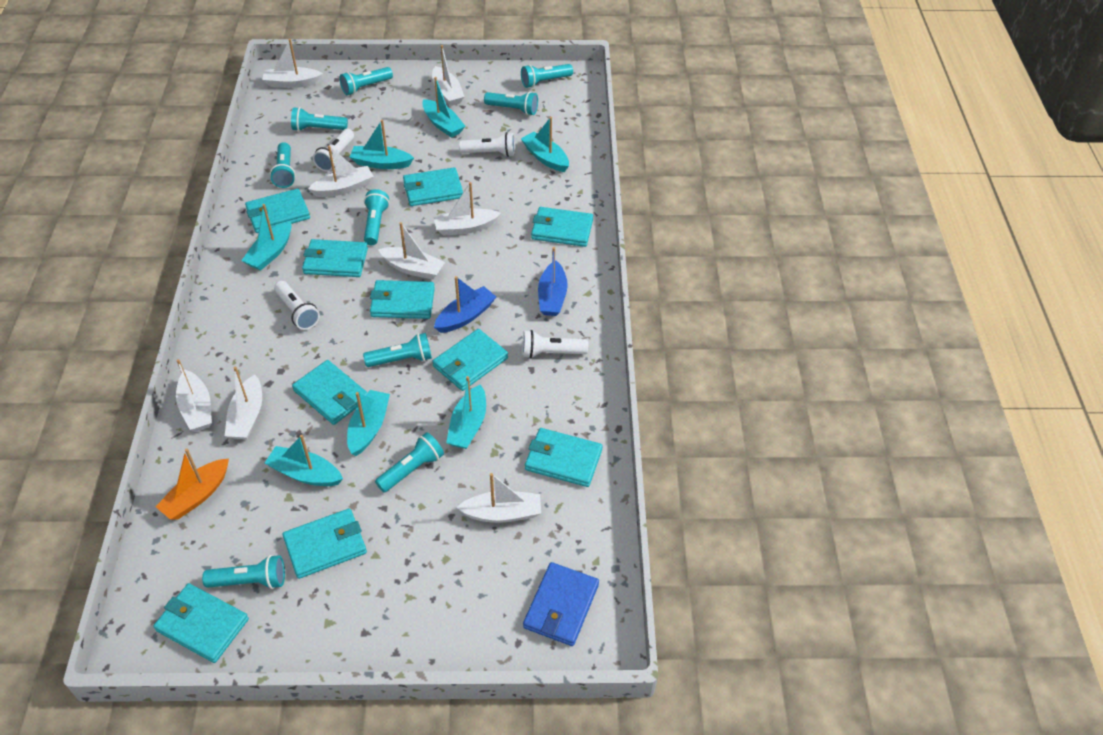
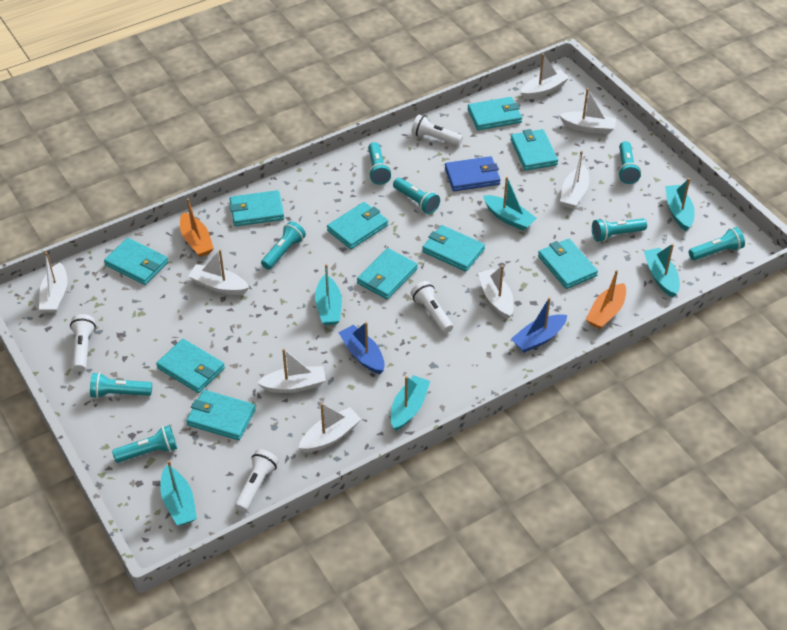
orange boat: [156,449,229,520] = 1 -> [180,198,214,257] [586,270,626,329] = 2
turquoise boat: [241,204,292,271] [265,435,343,486] [347,390,390,456] [350,120,414,169] [422,77,465,138] [446,376,486,449] [521,117,569,172] = 7 -> [160,460,197,526] [315,264,342,325] [391,375,430,431] [483,177,537,231] [644,244,680,298] [665,178,695,231] = 6
turquoise flashlight: [202,555,285,589] [270,142,296,188] [291,107,348,131] [340,67,393,95] [363,333,432,367] [364,189,389,245] [375,432,444,492] [484,92,538,115] [521,64,573,88] = 9 -> [90,372,152,399] [112,425,177,463] [261,221,306,270] [368,142,391,185] [393,178,440,214] [592,218,647,242] [618,141,641,184] [689,227,745,260] = 8

